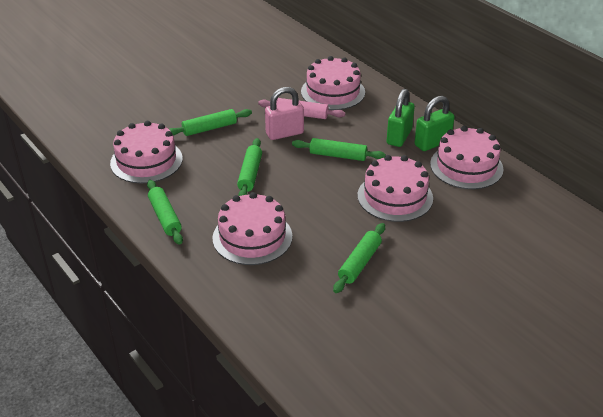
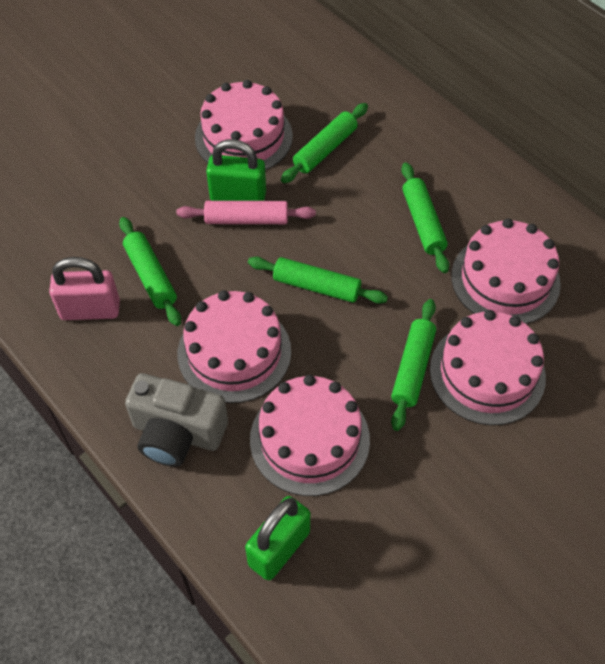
grey camera: none = 0 -> [125,373,228,467] = 1

